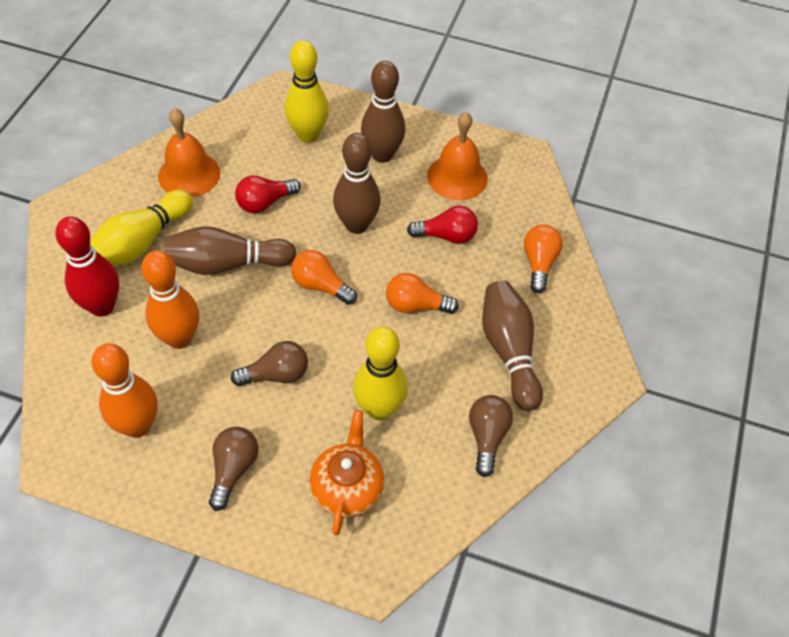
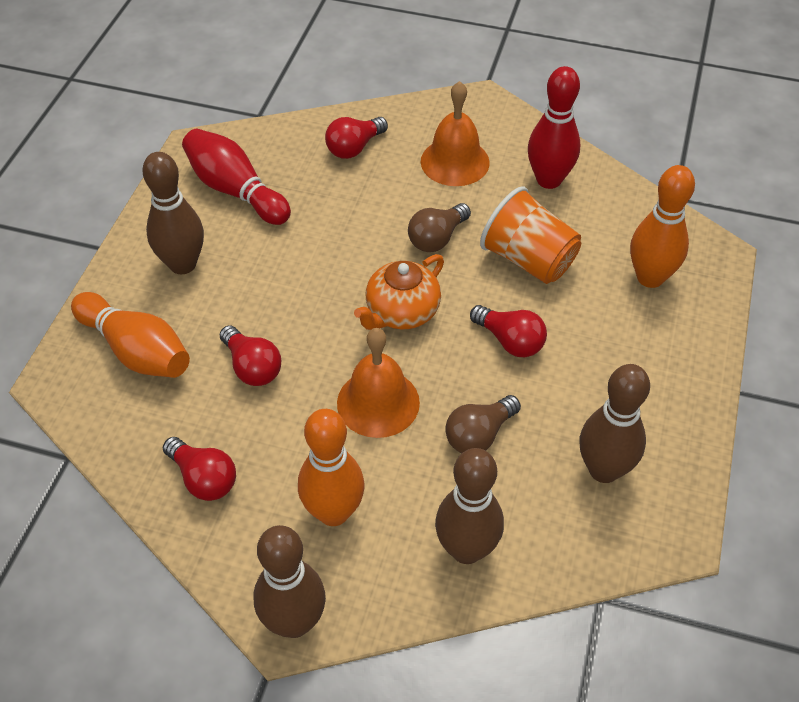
brown light bulb: [209,427,258,511] [231,341,308,386] [469,395,513,477] = 3 -> [408,203,471,252] [445,395,521,453] = 2
orange bowling pin: [91,343,157,438] [141,250,199,349] = 2 -> [71,292,190,378] [298,409,365,526] [630,165,695,288] = 3
orange cup: none = 0 -> [480,187,581,284] = 1
orange light bulb: [291,250,357,305] [386,273,459,314] [524,225,563,293] = 3 -> none = 0
red bowling pin: [55,216,119,317] = 1 -> [182,129,291,225] [528,66,580,189] = 2
red light bulb: [235,175,301,213] [407,206,478,244] = 2 -> [163,437,236,501] [220,326,281,386] [325,117,388,159] [470,305,547,357] = 4
yellow bowling pin: [90,190,193,267] [285,40,329,143] [353,326,408,421] = 3 -> none = 0

